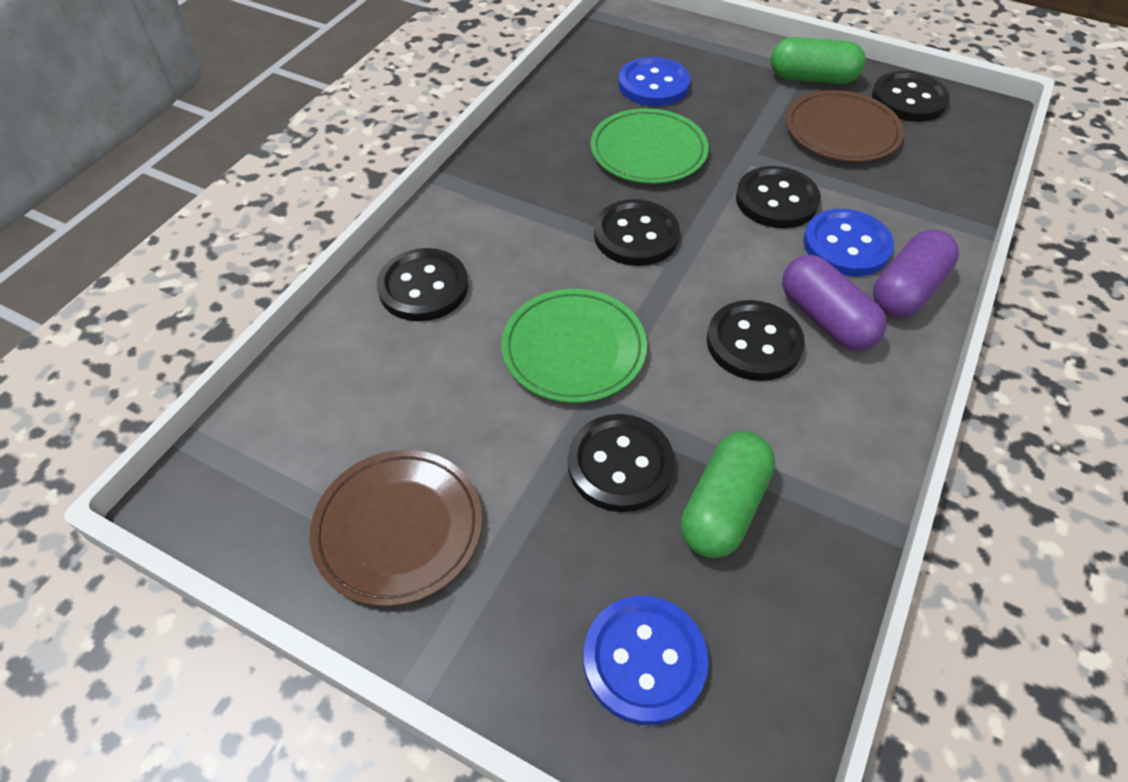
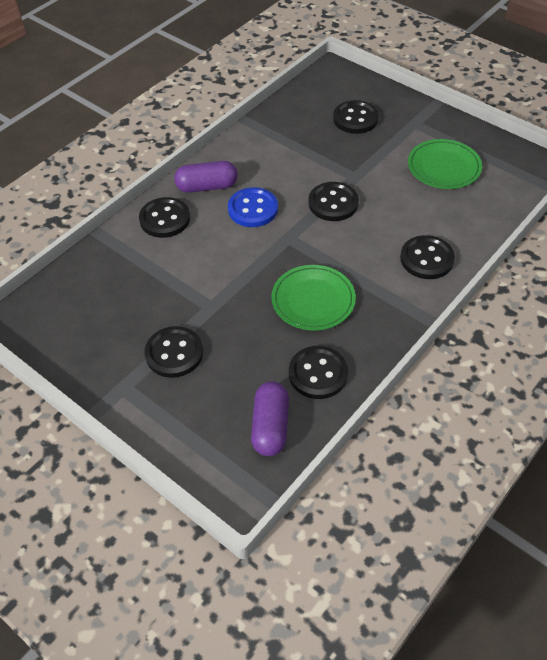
blue button: [583,596,709,725] [618,57,690,106] [803,209,894,277] = 3 -> [228,187,278,227] = 1
brown plate: [309,450,482,606] [786,90,904,162] = 2 -> none = 0
green capsule: [681,431,775,558] [771,37,866,84] = 2 -> none = 0

